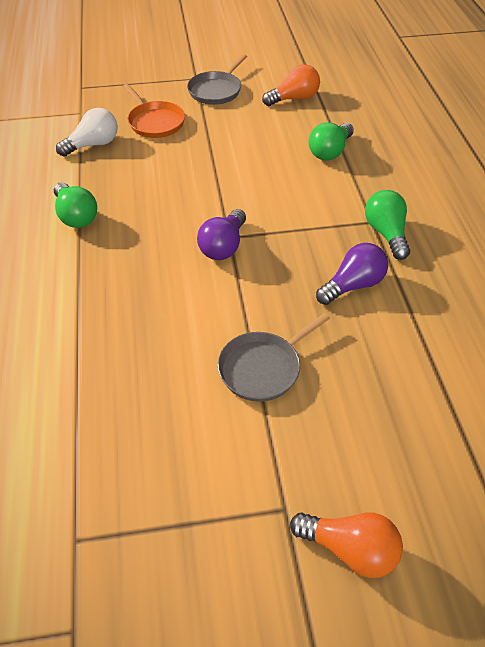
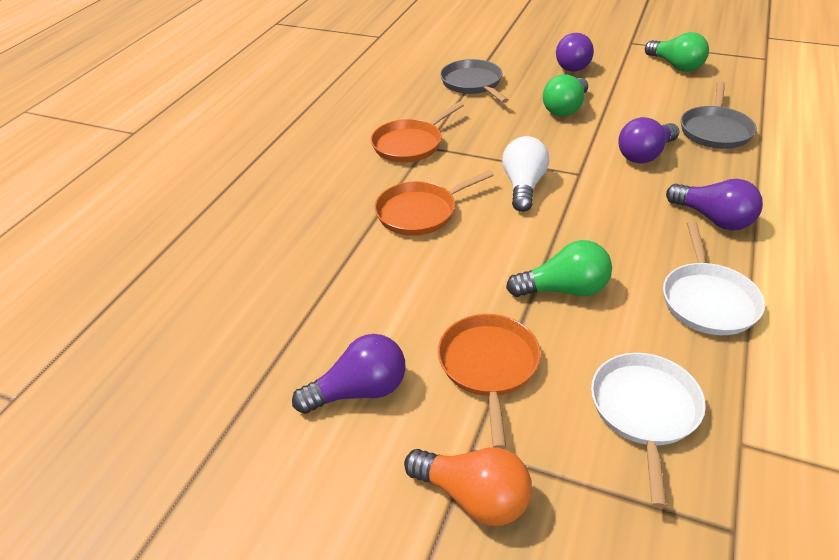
orange light bulb: [262,64,320,106] [290,512,403,578] = 2 -> [404,447,532,526] = 1
orange pan: [123,84,185,138] = 1 -> [371,102,464,163] [375,170,494,236] [438,314,541,449] = 3
purple light bulb: [197,209,246,260] [316,243,388,305] = 2 -> [292,334,406,414] [556,33,594,72] [618,117,680,164] [666,179,763,230] = 4
white pan: none = 0 -> [591,353,706,508] [663,221,765,335] = 2

